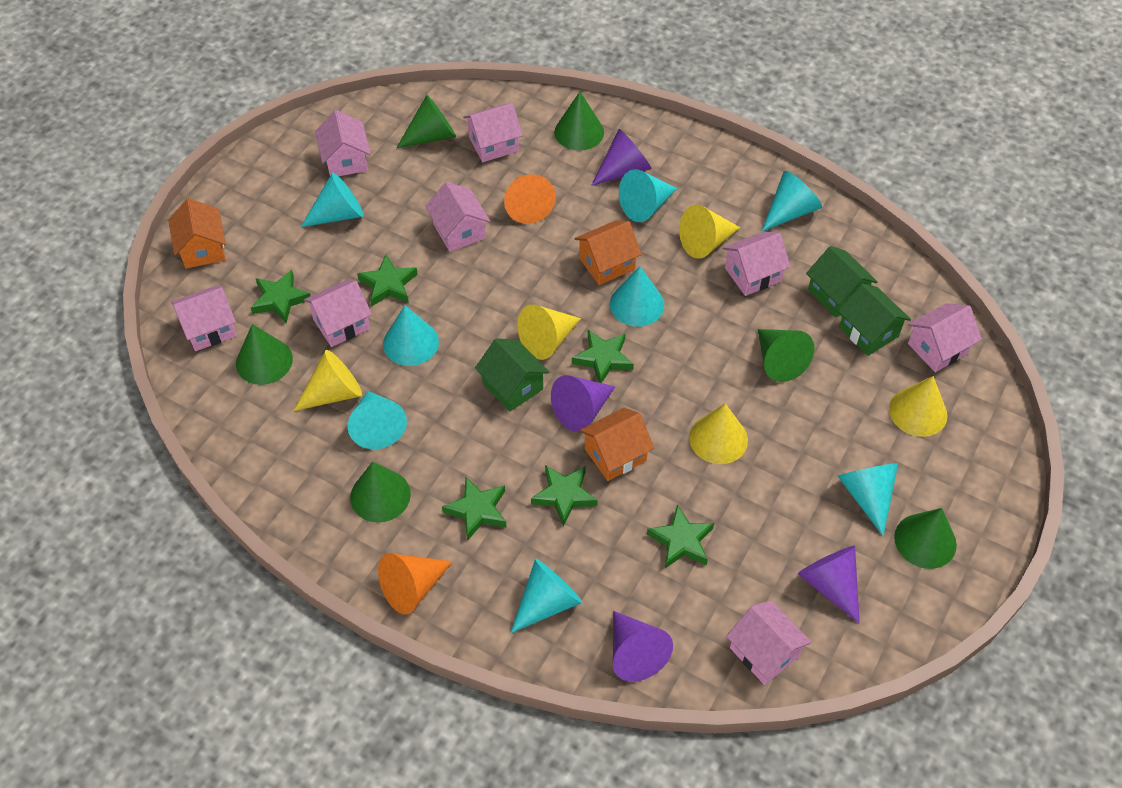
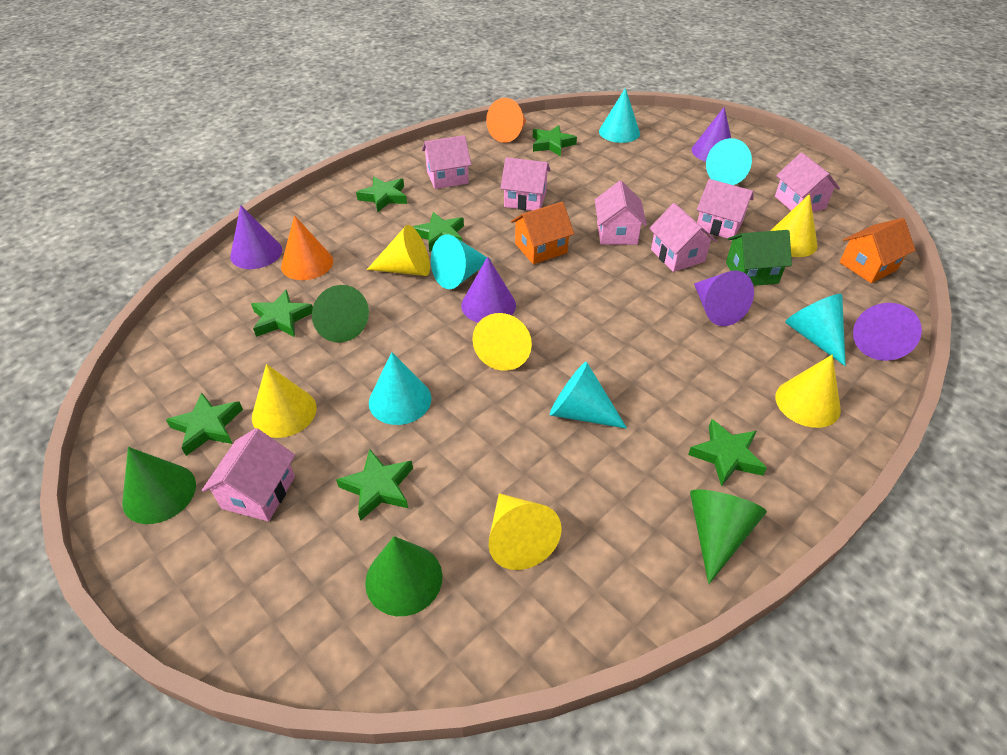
green cone: [236,324,293,385] [350,462,411,523] [396,95,456,148] [554,92,604,151] [758,329,815,382] [894,508,957,569] = 6 -> [122,447,196,524] [312,285,369,342] [365,536,443,616] [690,489,767,584] = 4
green house: [475,338,549,412] [806,246,878,318] [838,283,911,356] = 3 -> [726,230,792,286] = 1
green star: [251,270,311,323] [357,255,418,306] [442,477,507,541] [531,465,598,526] [572,330,634,383] [647,505,714,568] = 6 -> [166,392,243,456] [251,290,313,337] [336,449,413,521] [356,177,407,212] [413,212,464,252] [533,125,577,156] [688,419,767,486] = 7
orange house: [168,198,226,269] [574,220,642,285] [579,408,654,481] = 3 -> [511,202,574,264] [840,218,915,283] = 2
pink house: [172,285,237,351] [304,279,372,347] [315,110,370,176] [425,182,490,252] [463,103,523,162] [722,231,791,296] [726,600,811,685] [908,303,982,372] = 8 -> [202,428,295,521] [422,135,471,189] [500,157,551,211] [595,181,647,245] [649,203,717,272] [697,179,753,239] [775,153,840,212] = 7
purple cone: [551,375,616,432] [591,129,652,186] [613,611,673,682] [798,546,860,624] = 4 -> [230,205,282,269] [461,256,516,323] [692,107,731,162] [694,271,754,326] [853,303,922,361] = 5
turquoise cone: [301,173,364,227] [348,391,407,449] [383,306,439,366] [511,559,582,633] [610,266,664,327] [619,169,677,222] [762,171,822,231] [838,463,898,536] = 8 -> [369,352,432,425] [431,234,491,289] [550,362,627,429] [599,88,640,143] [706,138,752,185] [785,294,846,366] = 6
yellow cone: [293,350,362,411] [518,304,581,360] [679,205,740,259] [689,403,748,464] [889,376,947,437] = 5 -> [252,364,317,438] [367,225,430,276] [472,313,532,371] [489,493,562,570] [770,194,817,257] [775,355,841,428] = 6

